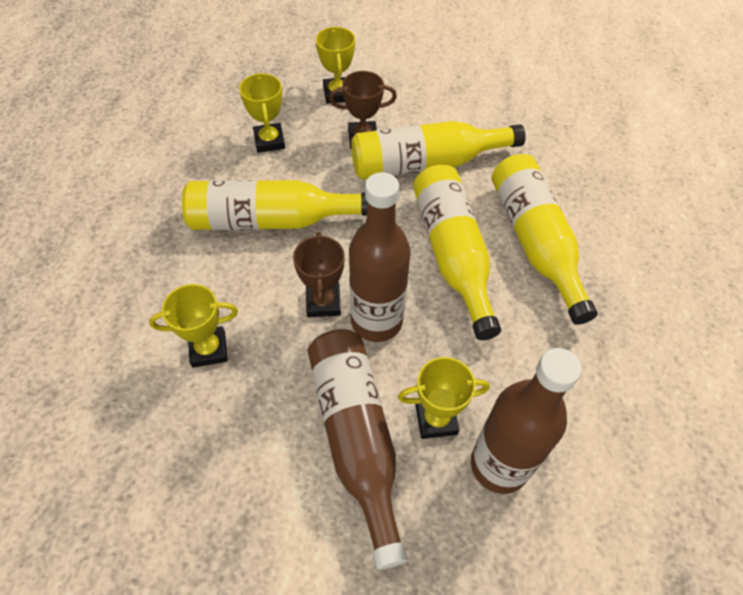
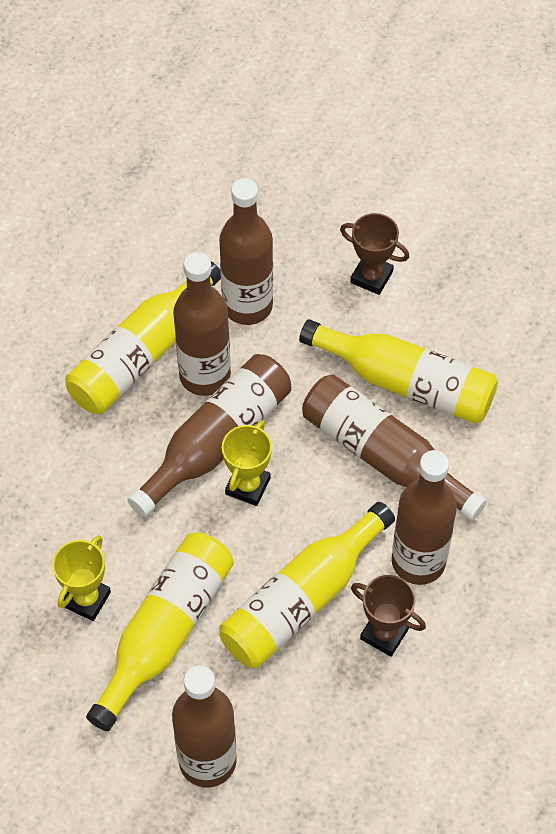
brown bottle: [308,329,408,570] [349,172,411,342] [471,348,582,494] = 3 -> [127,354,291,517] [172,665,237,788] [173,252,231,396] [219,179,273,325] [302,374,487,521] [392,450,457,585] = 6
yellow trophy: [149,284,238,368] [239,73,285,153] [316,27,355,104] [398,357,489,439] = 4 -> [52,535,111,621] [222,421,272,506] = 2

